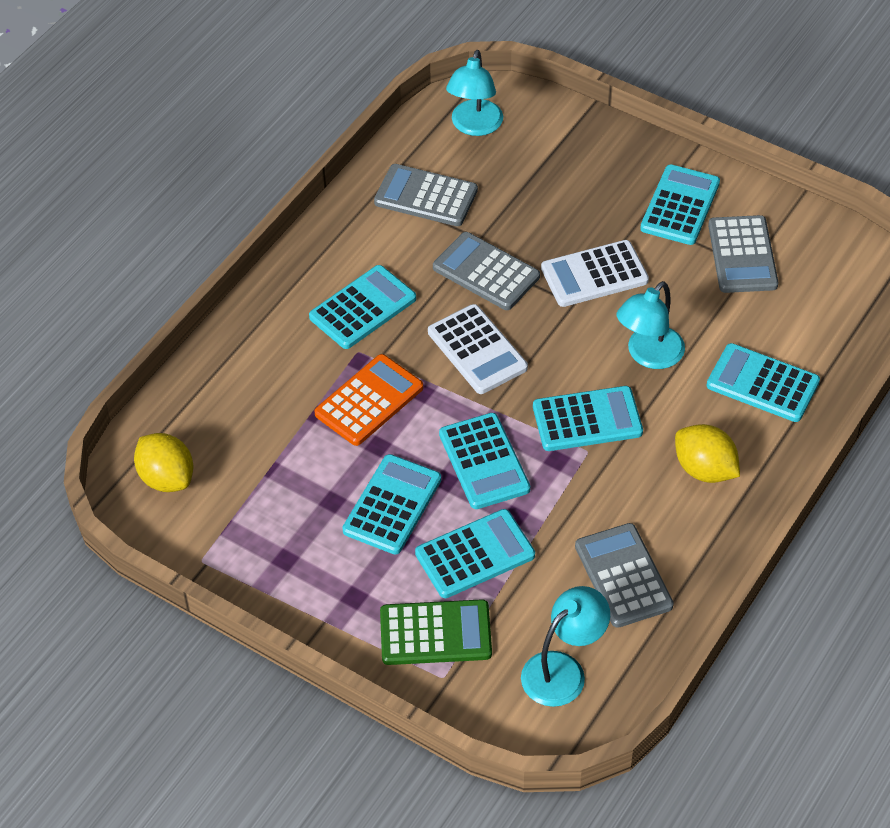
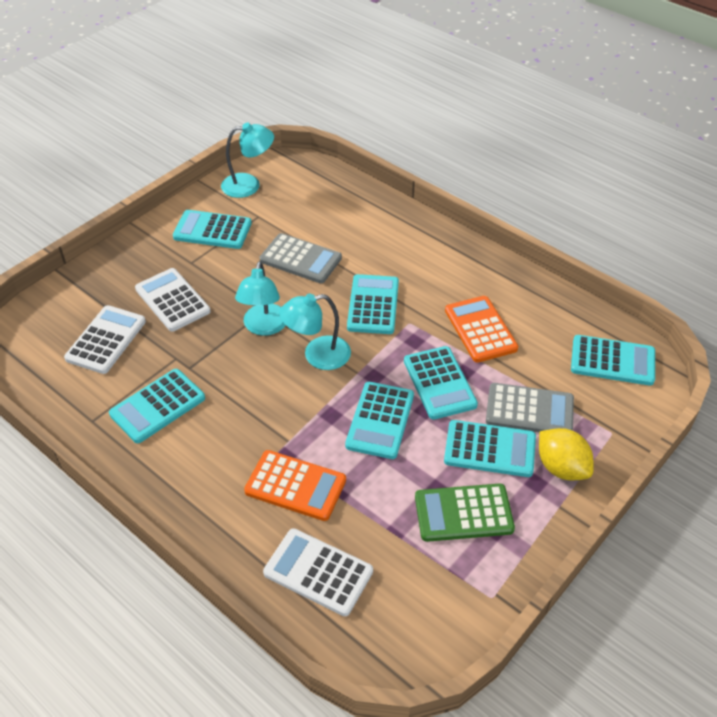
grey calculator: [374,164,478,226] [433,232,540,310] [575,523,674,628] [708,215,779,293] = 4 -> [260,233,342,283] [486,383,574,433] = 2
orange calculator: [315,354,423,446] = 1 -> [244,450,346,521] [445,296,518,363] = 2
white calculator: [428,304,528,394] [541,240,649,307] = 2 -> [64,305,146,374] [135,268,211,332] [263,528,373,616] = 3
yellow lemon: [134,433,193,492] [675,424,740,483] = 2 -> [539,428,594,480] = 1

